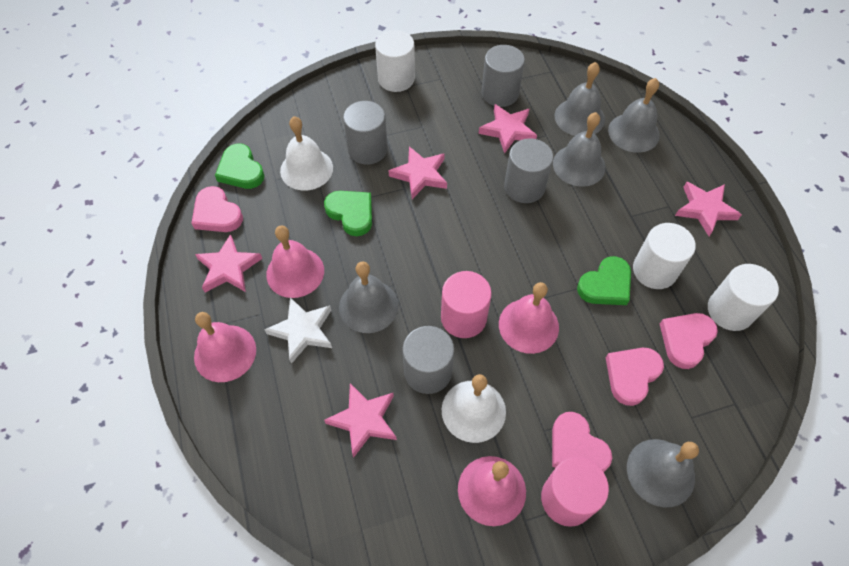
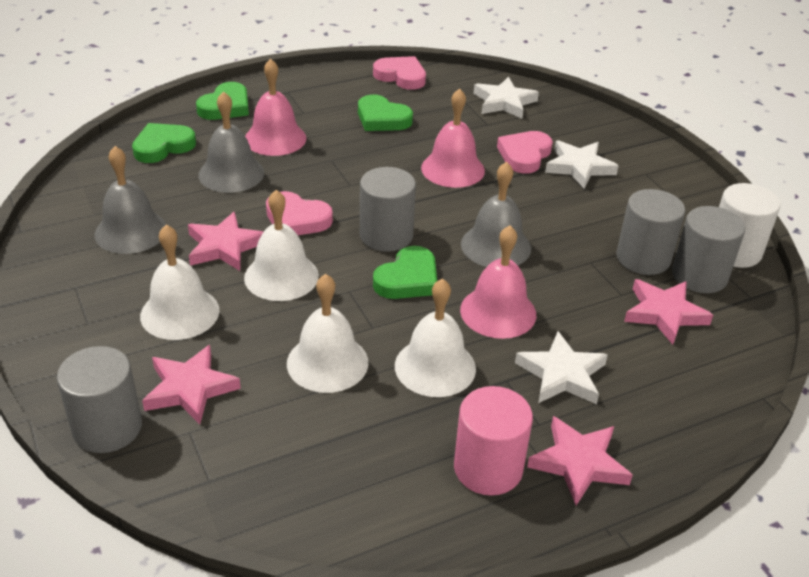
green heart: [215,144,264,189] [324,191,372,236] [577,256,631,305] = 3 -> [132,123,196,163] [196,82,249,120] [358,94,413,131] [373,246,437,299] = 4
grey bell: [339,261,398,333] [553,112,606,187] [555,62,605,136] [608,78,660,153] [627,439,699,508] = 5 -> [95,146,166,254] [199,91,264,193] [461,162,531,267] = 3
pink bell: [194,312,256,382] [266,226,324,298] [458,456,526,526] [499,282,559,354] = 4 -> [245,59,306,156] [421,88,485,188] [460,225,536,339] = 3
pink cylinder: [441,271,492,338] [541,457,609,527] = 2 -> [454,386,533,496] = 1
pink heart: [191,186,243,232] [552,412,612,472] [606,348,664,406] [660,313,718,369] = 4 -> [266,191,333,235] [373,56,426,90] [497,131,553,173] = 3
pink star: [195,234,262,292] [324,383,397,458] [388,146,447,199] [479,104,537,154] [675,182,742,236] = 5 -> [142,345,241,425] [188,212,263,271] [527,416,633,505] [624,279,713,345] = 4
white bell: [280,116,333,191] [442,374,506,443] = 2 -> [140,225,219,340] [244,190,319,301] [287,274,368,393] [395,278,476,397] = 4
white cylinder: [375,30,415,92] [633,223,696,289] [708,264,779,331] = 3 -> [719,183,780,268] = 1
white star: [264,297,332,364] = 1 -> [474,77,539,119] [515,331,608,404] [545,140,618,188] = 3

